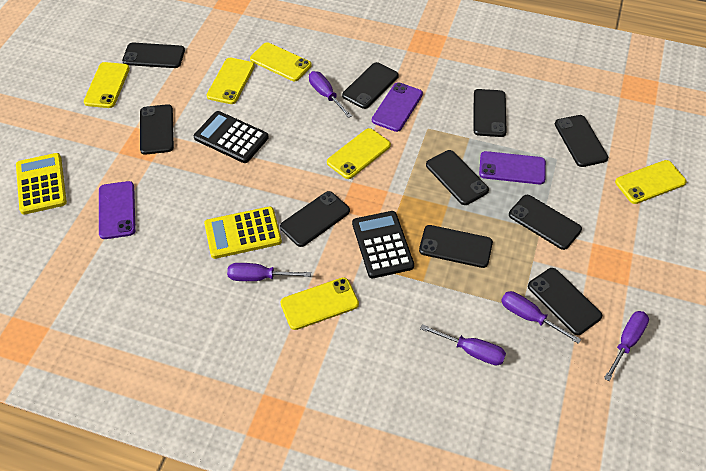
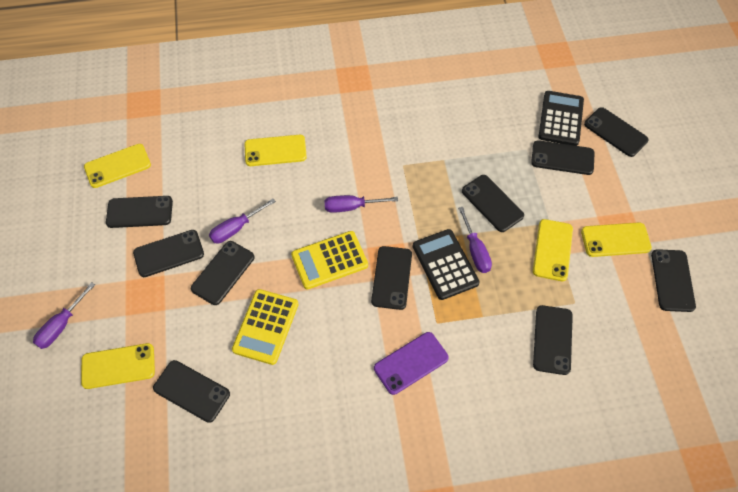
purple phone: [99,181,136,239] [372,82,423,132] [479,151,546,185] = 3 -> [374,332,449,395] = 1
purple screwdriver: [227,263,311,281] [309,71,352,118] [420,324,506,365] [501,291,581,344] [604,311,649,381] = 5 -> [33,282,95,349] [209,199,276,243] [324,195,398,213] [458,207,492,273] = 4
yellow phone: [84,62,130,108] [207,58,255,104] [250,42,312,81] [280,277,359,330] [327,128,391,179] [615,160,687,204] = 6 -> [81,343,155,389] [84,144,151,188] [245,135,307,166] [533,219,573,281] [581,222,652,257] = 5

